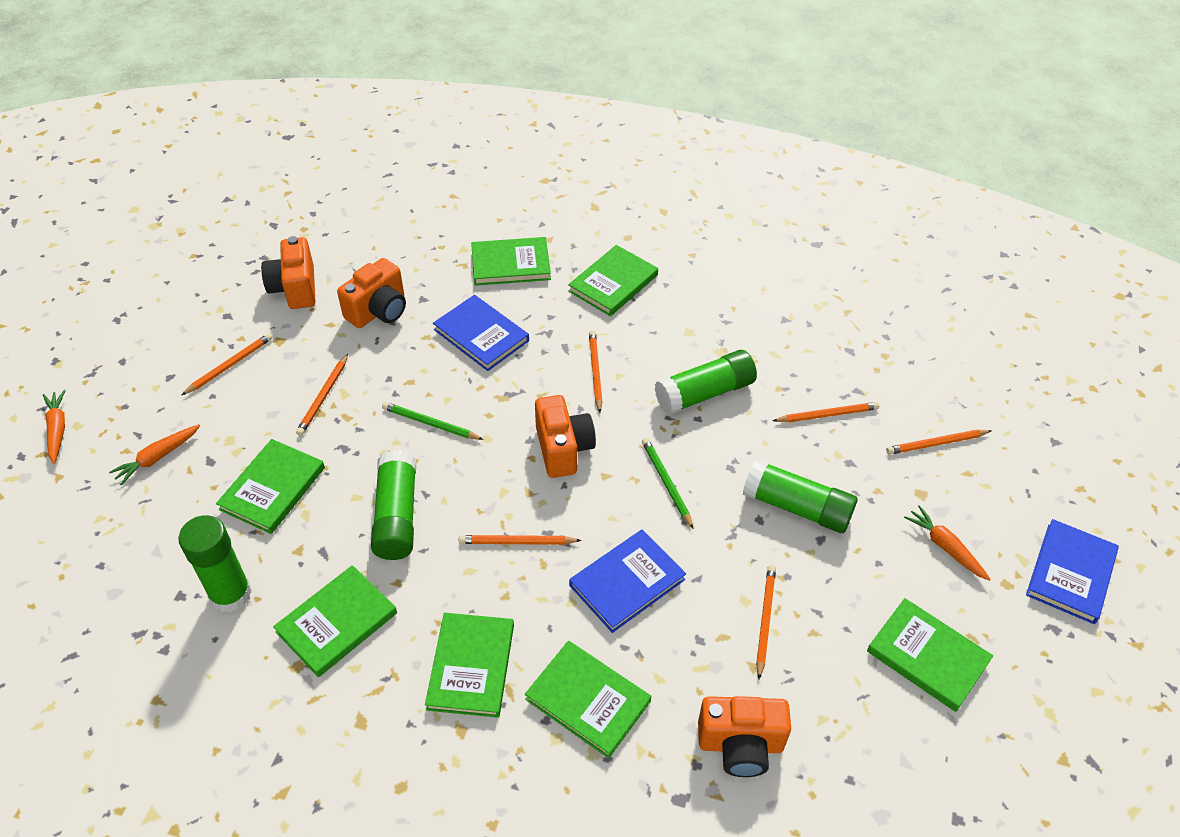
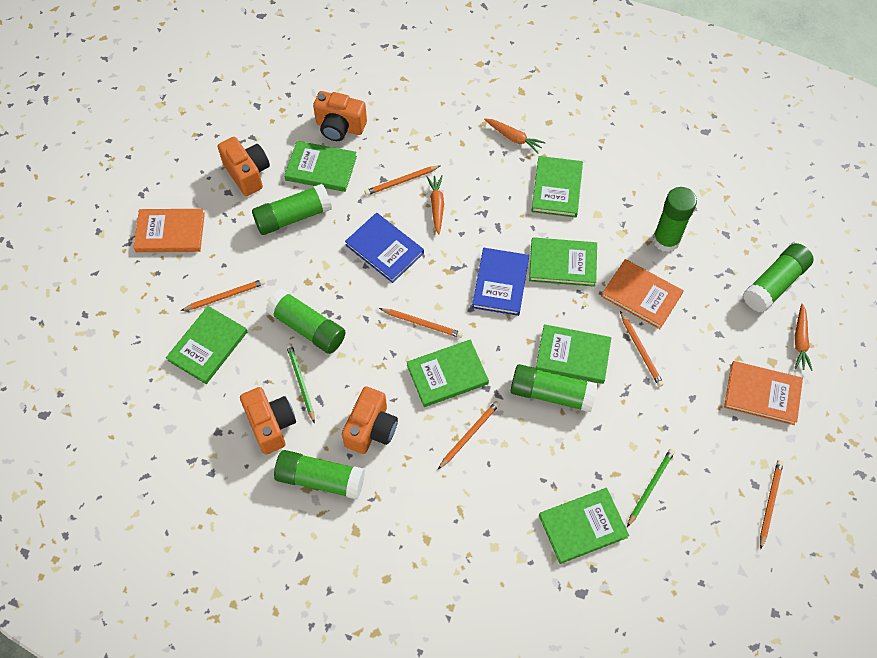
blue book: [433,295,529,371] [569,529,686,633] [1026,519,1119,624] = 3 -> [345,213,424,283] [472,248,529,316] = 2
green glue stick: [178,515,252,612] [371,450,416,560] [655,350,757,415] [743,459,857,533] = 4 -> [252,184,332,235] [266,289,346,354] [274,450,365,500] [511,364,598,413] [653,187,697,252] [743,243,814,313] = 6
orange book: none = 0 -> [133,209,205,252] [601,259,683,329] [724,361,803,425] = 3
orange pencil: [182,333,272,395] [296,354,348,436] [459,535,582,545] [589,330,603,413] [756,565,776,679] [773,402,879,423] [886,430,992,455] = 7 -> [181,279,265,311] [365,165,441,196] [379,308,463,338] [438,401,500,469] [620,311,664,387] [760,460,783,549] = 6

